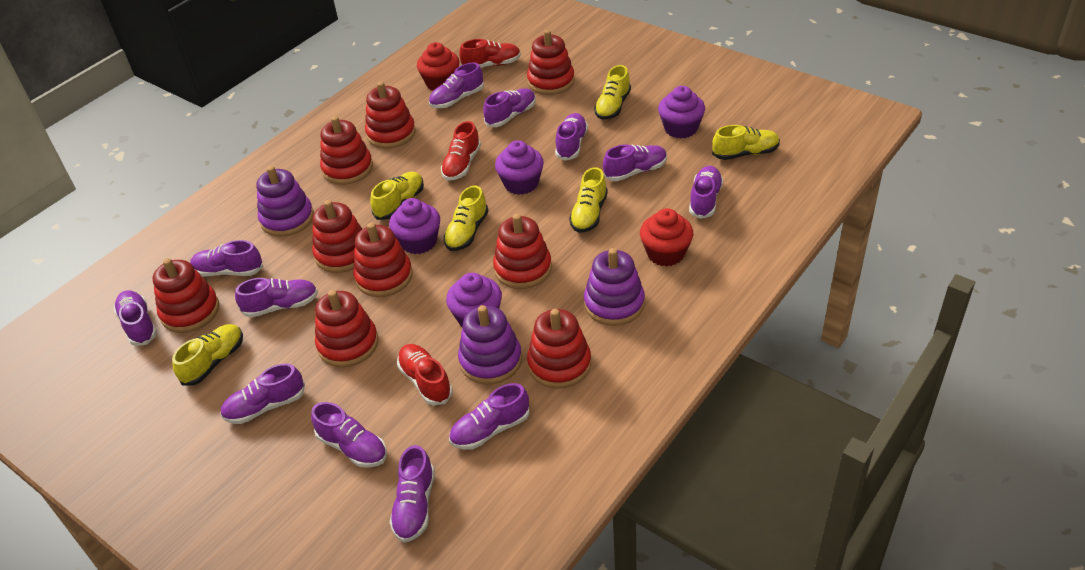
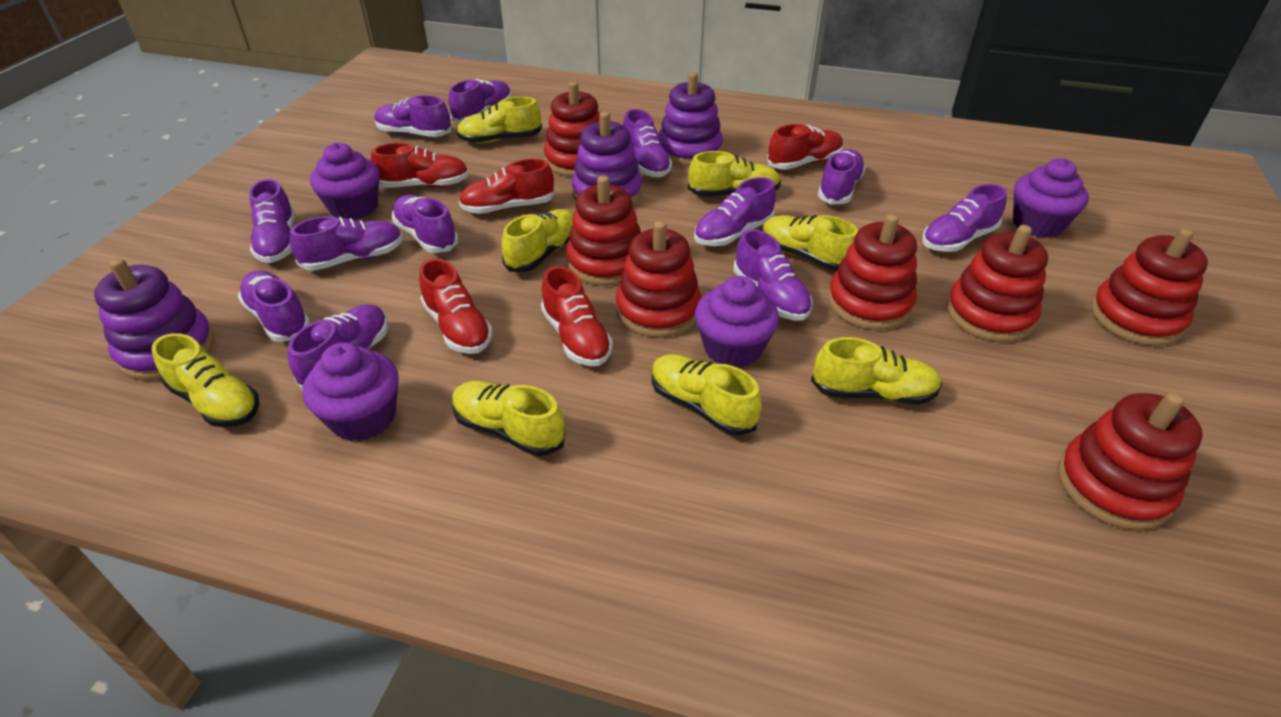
red cupcake: [417,42,459,91] [640,208,693,267] = 2 -> none = 0
red shoe: [397,344,453,405] [441,121,481,181] [459,39,521,68] = 3 -> [371,143,469,188] [419,259,493,354] [459,159,555,214] [541,266,613,366] [767,124,844,170] = 5
red stacking toy: [153,258,219,333] [312,200,362,273] [315,290,378,367] [320,116,373,185] [353,223,413,297] [365,82,416,148] [493,214,552,289] [527,30,575,95] [527,309,591,389] = 9 -> [544,81,600,177] [566,175,641,286] [616,221,701,338] [828,214,917,330] [947,225,1048,342] [1058,392,1203,530] [1091,228,1208,346] = 7
yellow shoe: [172,324,243,385] [370,172,424,220] [444,186,488,251] [569,167,608,233] [594,65,631,120] [712,125,780,160] = 6 -> [152,333,259,427] [452,381,565,456] [457,97,542,143] [501,209,574,272] [652,354,762,436] [688,151,781,197] [762,215,858,271] [811,337,942,405] = 8

